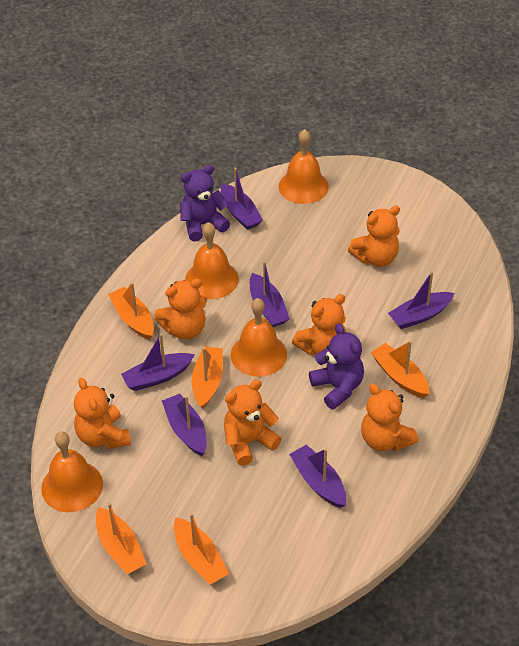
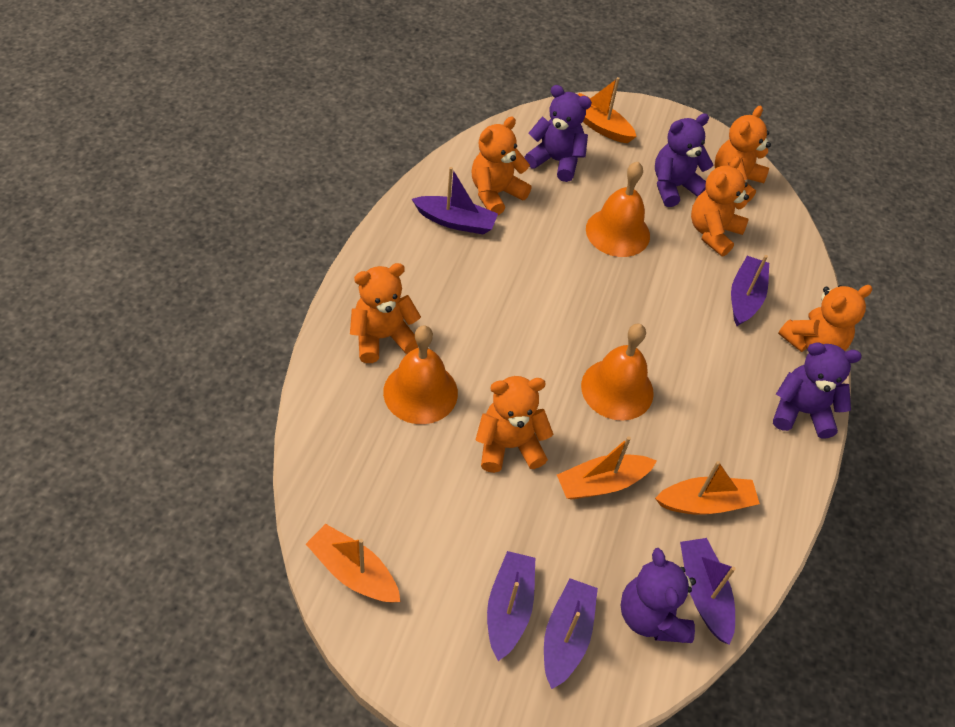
orange bell: [41,432,103,512] [185,222,239,299] [231,298,287,377] [279,129,329,204] = 4 -> [383,325,458,424] [581,324,654,421] [586,162,650,257] = 3
orange boat: [96,503,147,574] [108,283,154,340] [174,513,229,585] [192,346,223,409] [371,341,430,398] = 5 -> [306,524,401,603] [557,436,657,500] [578,77,637,143] [655,461,760,515] = 4
purple boat: [121,333,195,391] [162,394,207,456] [221,167,263,230] [250,261,290,327] [289,445,346,508] [388,271,454,329] = 6 -> [412,167,498,235] [487,551,535,661] [544,578,598,689] [680,538,736,645] [731,255,769,326] = 5
purple teddy bear: [180,165,230,242] [309,323,364,409] = 2 -> [524,85,592,182] [620,548,696,643] [655,113,714,207] [773,342,862,439] = 4

